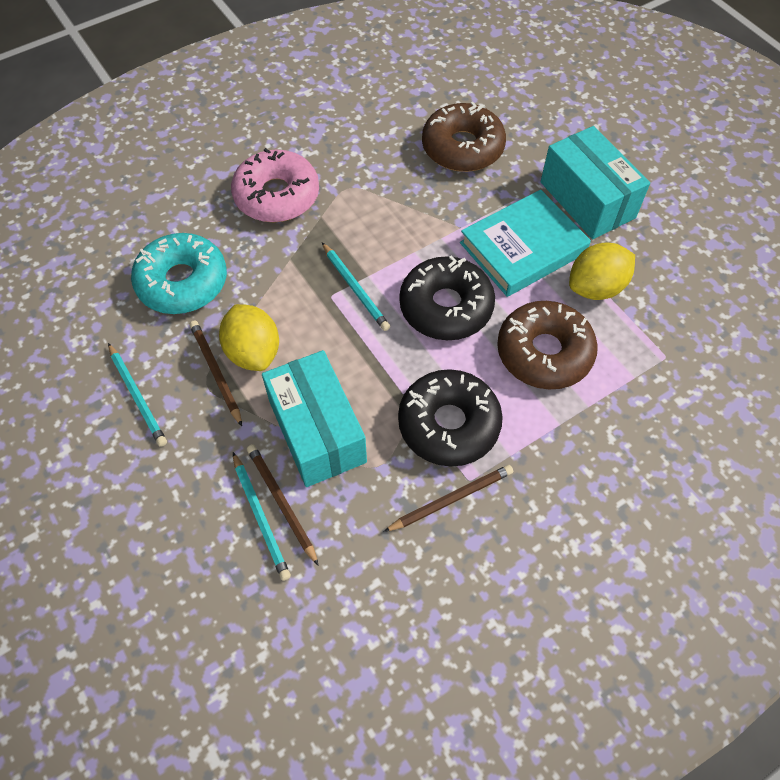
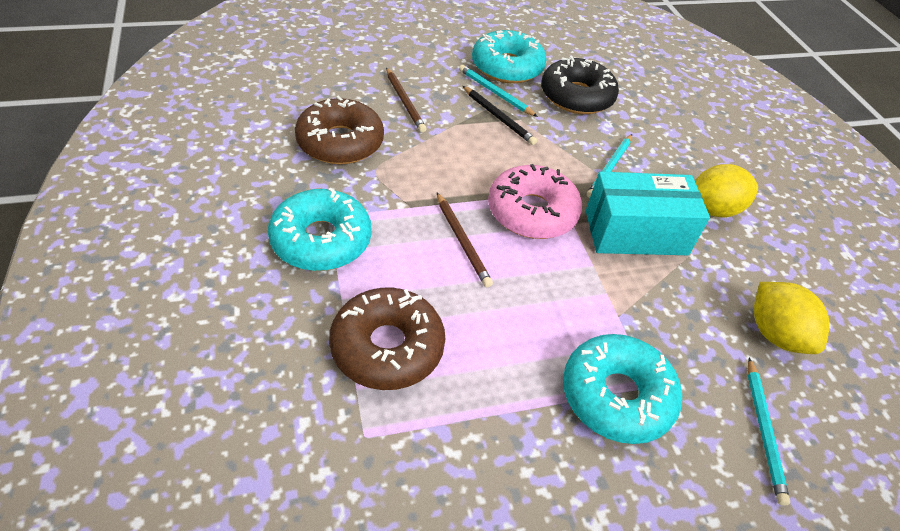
black donut: [398,369,503,466] [399,255,495,340] = 2 -> [541,55,619,114] = 1
black pencil: none = 0 -> [463,86,537,145] = 1
brown pencil: [189,320,242,426] [247,444,319,566] [383,465,513,532] = 3 -> [386,67,427,132] [437,193,493,287] = 2
turquoise book: [460,190,591,297] = 1 -> none = 0
turquoise box: [262,350,367,487] [541,126,650,239] = 2 -> [586,172,710,255] = 1
turquoise donut: [131,233,227,314] = 1 -> [268,188,372,271] [472,30,547,84] [563,334,682,444] = 3

